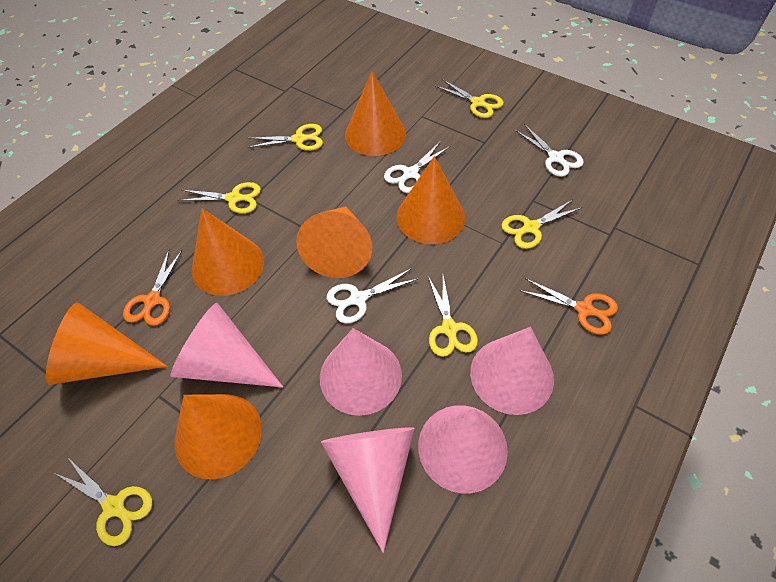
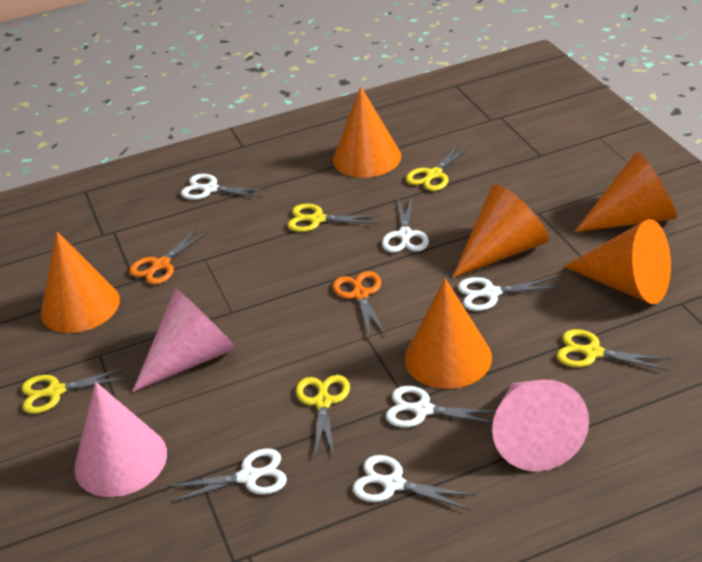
pink cone: [171,303,283,387] [320,328,402,416] [321,427,415,553] [418,405,508,493] [470,327,554,415] = 5 -> [74,382,167,497] [132,288,237,392] [492,380,589,471] = 3
white scissors: [327,269,418,323] [384,142,450,193] [515,124,584,177] = 3 -> [167,448,287,503] [181,174,267,200] [353,455,476,510] [382,197,429,253] [385,386,496,427] [458,277,561,311] = 6
yellow scissors: [56,458,153,546] [178,182,261,214] [247,124,323,151] [428,276,478,357] [435,79,504,118] [501,199,581,249] = 6 -> [21,367,128,414] [287,204,380,232] [296,375,350,457] [406,144,471,191] [556,329,670,371] = 5

